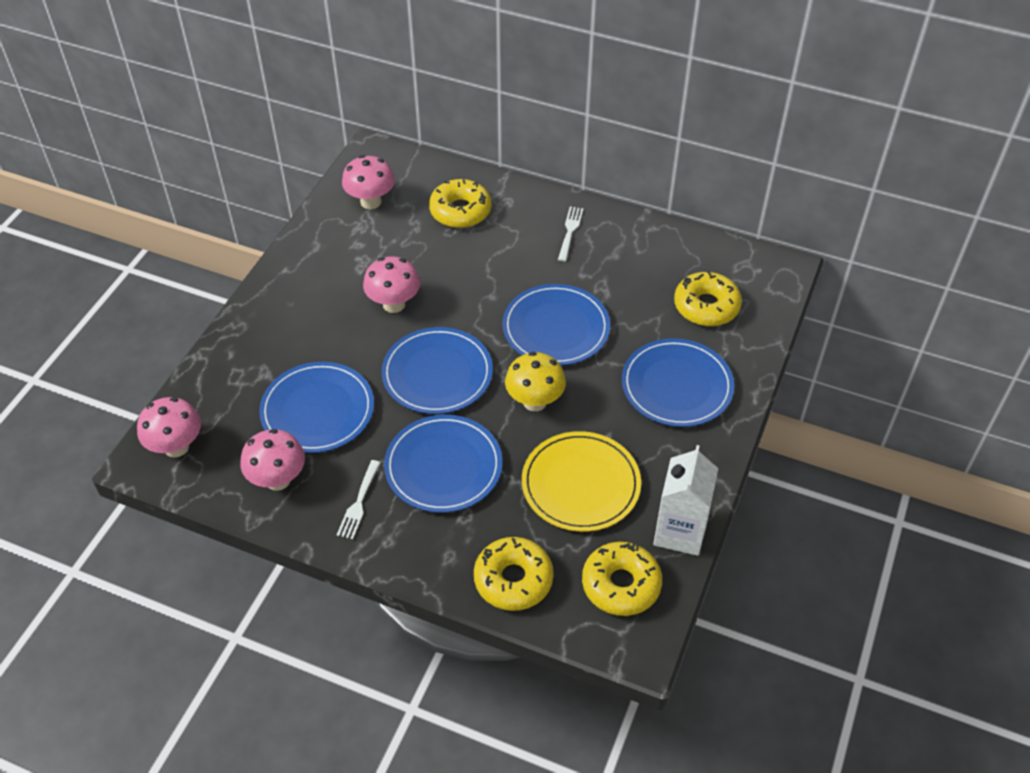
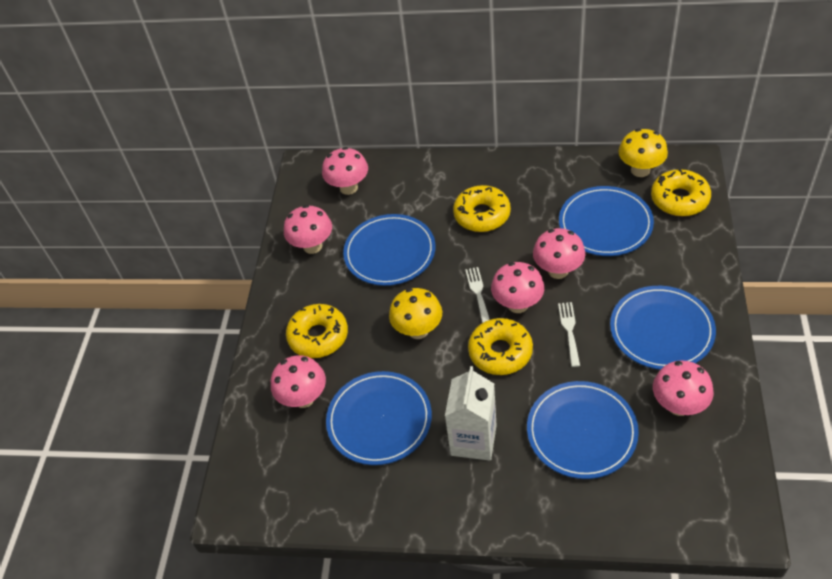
pink mushroom: [137,397,201,458] [240,429,305,491] [342,155,395,209] [363,256,420,313] = 4 -> [271,355,326,408] [284,205,332,254] [322,147,368,195] [491,262,545,313] [533,228,585,279] [653,360,714,416] = 6
yellow mushroom: [505,352,566,412] = 1 -> [389,288,442,339] [619,129,668,177] = 2
yellow plate: [522,431,641,532] = 1 -> none = 0

